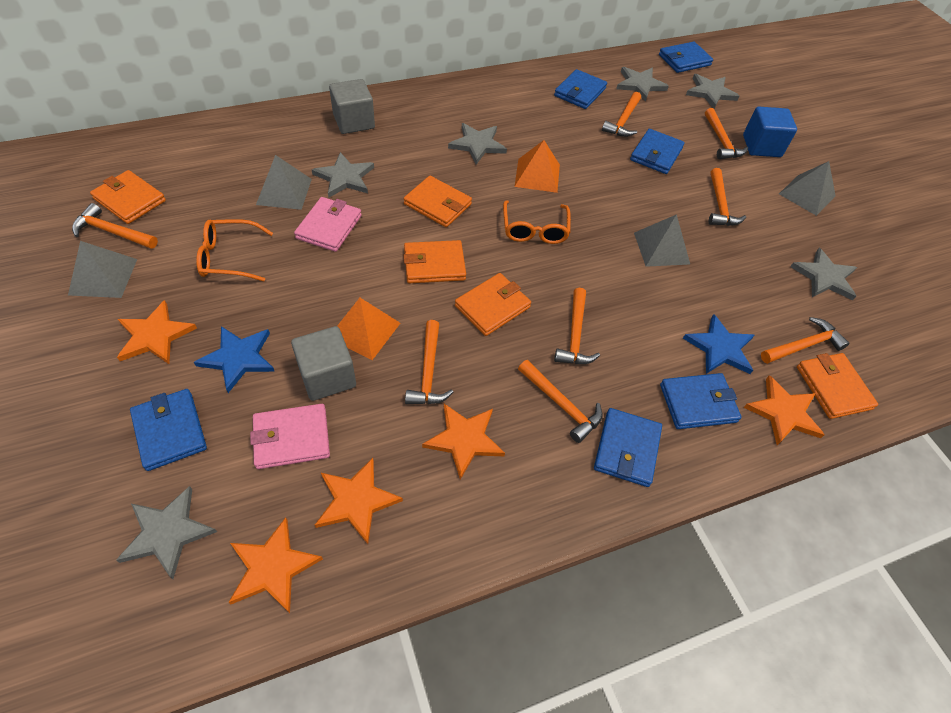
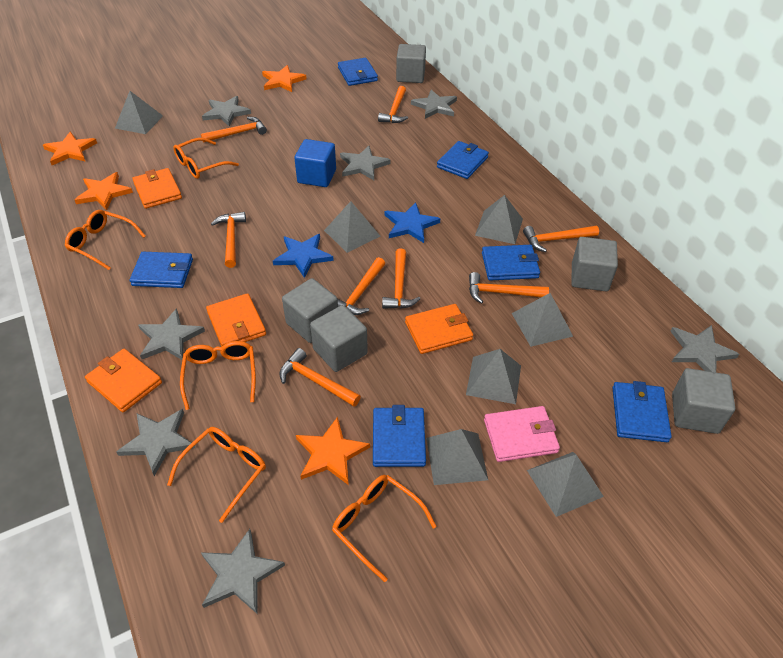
grey cube: [291,326,356,401] [329,79,375,134] = 2 -> [282,278,338,343] [310,305,368,372] [396,44,426,83] [571,237,618,291] [672,368,735,434] = 5
grey pyramid: [68,241,137,298] [256,155,312,210] [634,214,690,267] [779,161,836,216] = 4 -> [115,91,163,134] [324,201,380,253] [426,429,488,485] [466,349,521,404] [475,195,523,244] [512,293,573,347] [527,452,604,517] = 7
grey star: [116,486,217,579] [312,152,374,198] [448,123,507,165] [616,67,669,102] [686,74,740,109] [790,248,857,300] = 6 -> [116,409,195,476] [138,308,205,360] [201,529,285,614] [202,96,251,126] [340,146,391,180] [411,90,457,119] [670,325,739,372] = 7
orange glasses: [196,219,273,282] [503,200,571,244] = 2 -> [65,210,146,270] [167,427,266,523] [173,138,239,179] [180,341,256,410] [332,475,437,582] = 5
orange pyramid: [337,298,400,360] [514,140,560,193] = 2 -> none = 0
orange star: [117,300,197,364] [229,517,323,613] [315,458,403,544] [422,404,505,480] [743,375,824,445] = 5 -> [43,132,97,165] [75,172,133,210] [262,65,307,92] [296,417,370,485] = 4
orange wallet: [90,170,166,224] [403,240,466,283] [404,176,472,227] [455,273,531,336] [797,353,878,419] = 5 -> [85,349,162,412] [132,168,182,209] [206,293,266,347] [405,304,473,354] = 4
pink wallet: [250,404,330,469] [294,197,362,252] = 2 -> [484,406,560,462] = 1

